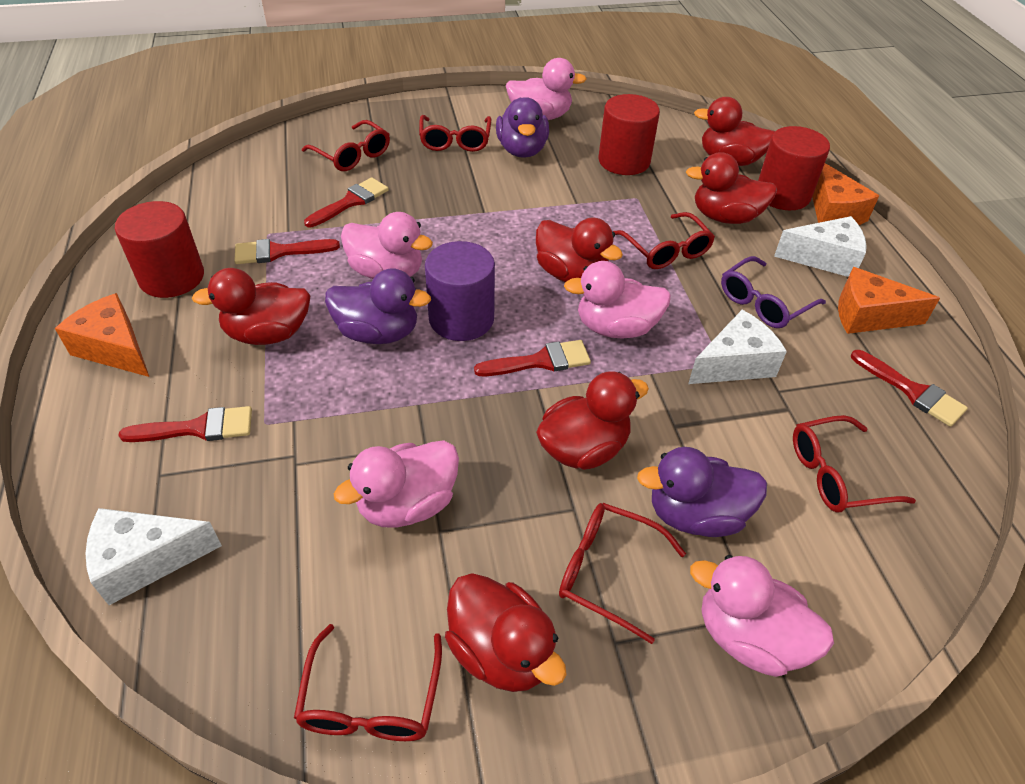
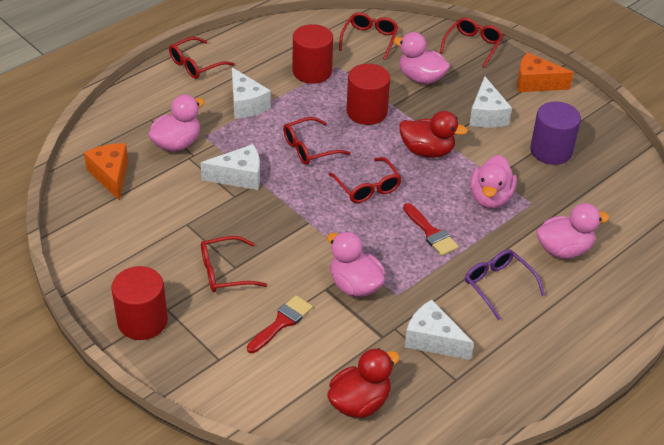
orange cheese: [55,293,149,377] [812,163,879,225] [838,267,940,334] = 3 -> [84,143,128,201] [517,52,574,92] = 2
purple duck: [325,268,431,344] [496,97,549,158] [637,447,767,537] = 3 -> none = 0
red brush: [118,406,252,442] [234,239,340,264] [304,177,389,227] [474,340,591,376] [851,350,968,427] = 5 -> [247,295,313,353] [403,203,459,256] = 2
red duck: [192,268,310,345] [445,573,567,692] [536,218,623,282] [536,371,649,470] [686,152,777,224] [694,97,775,166] = 6 -> [327,348,400,418] [399,111,468,158] = 2
white cheese: [85,508,222,605] [688,310,787,384] [774,216,867,277] = 3 -> [201,144,260,190] [232,67,271,119] [405,300,474,360] [469,76,512,128] = 4

